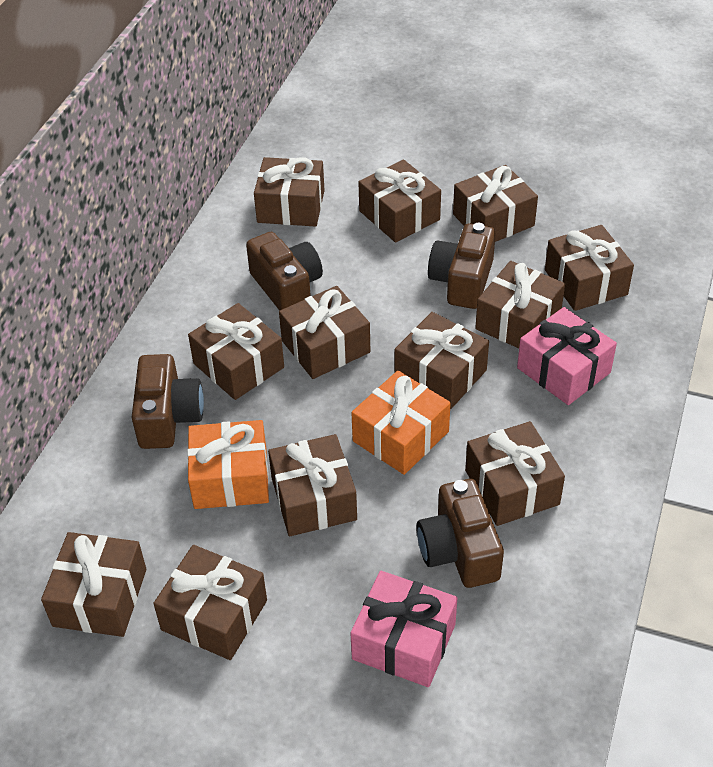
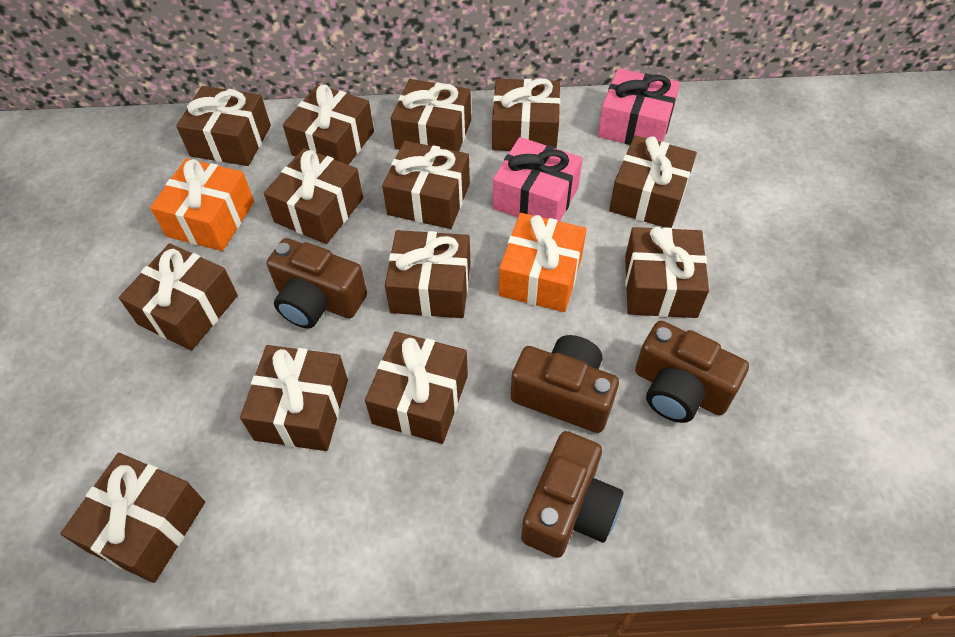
brown gift: [41,532,146,637] [153,545,267,660] [188,303,284,400] [254,157,325,227] [268,434,357,536] [279,286,370,379] [358,160,441,242] [394,312,489,409] [453,165,538,242] [465,421,565,526] [475,261,565,348] [545,225,634,311] = 12 -> [60,453,205,583] [119,243,238,351] [176,86,271,166] [240,345,348,451] [264,148,363,244] [283,84,374,165] [365,331,468,444] [382,141,470,229] [385,230,471,318] [391,79,471,152] [492,78,560,151] [609,135,697,228] [625,227,709,318] = 13

